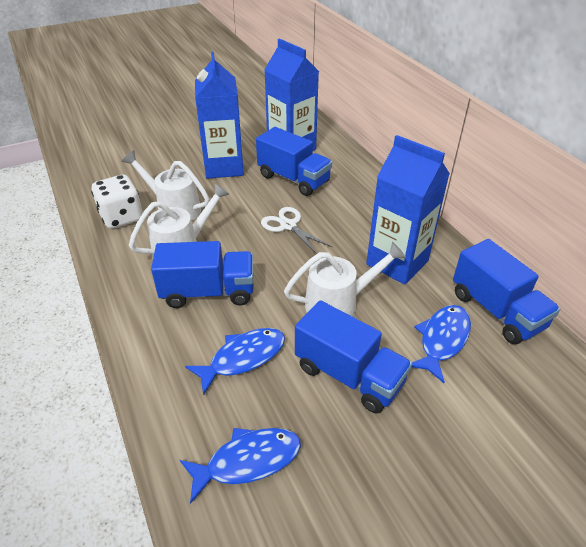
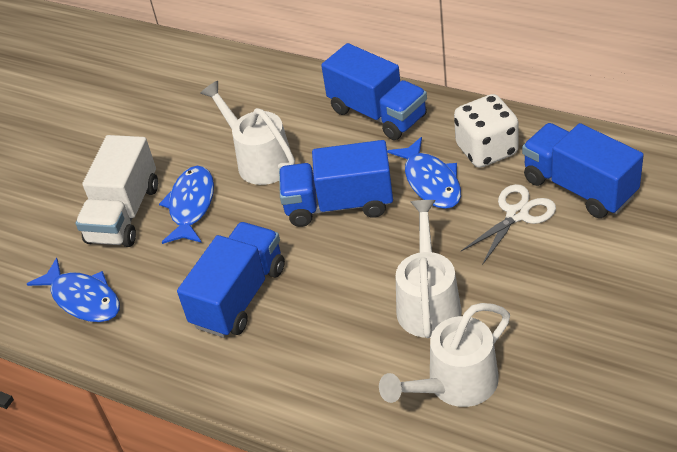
blue carton: [195,52,244,179] [264,38,319,151] [366,135,450,285] = 3 -> none = 0
white truck: none = 0 -> [76,135,158,247] = 1

